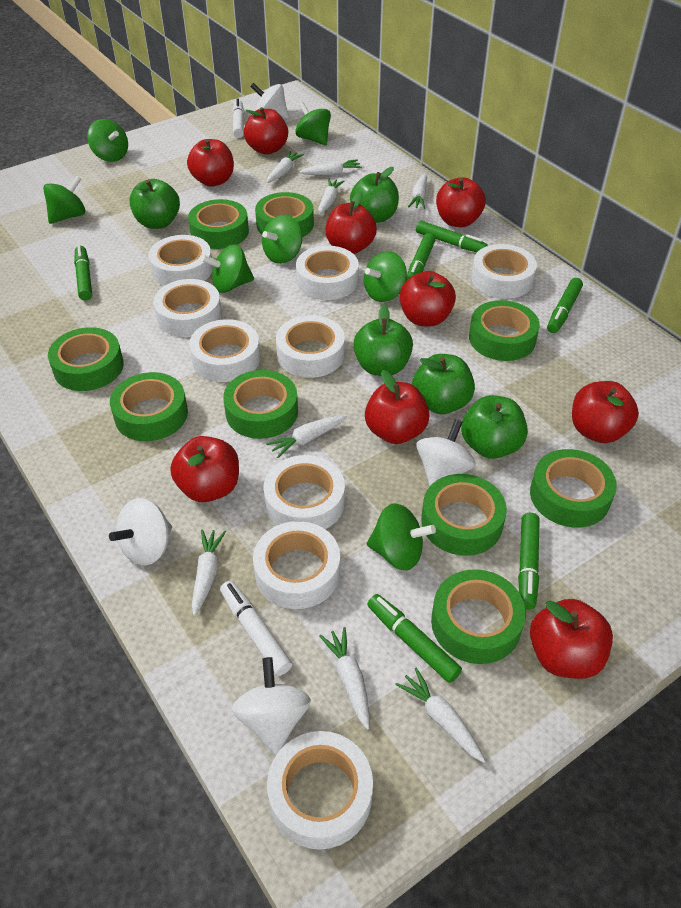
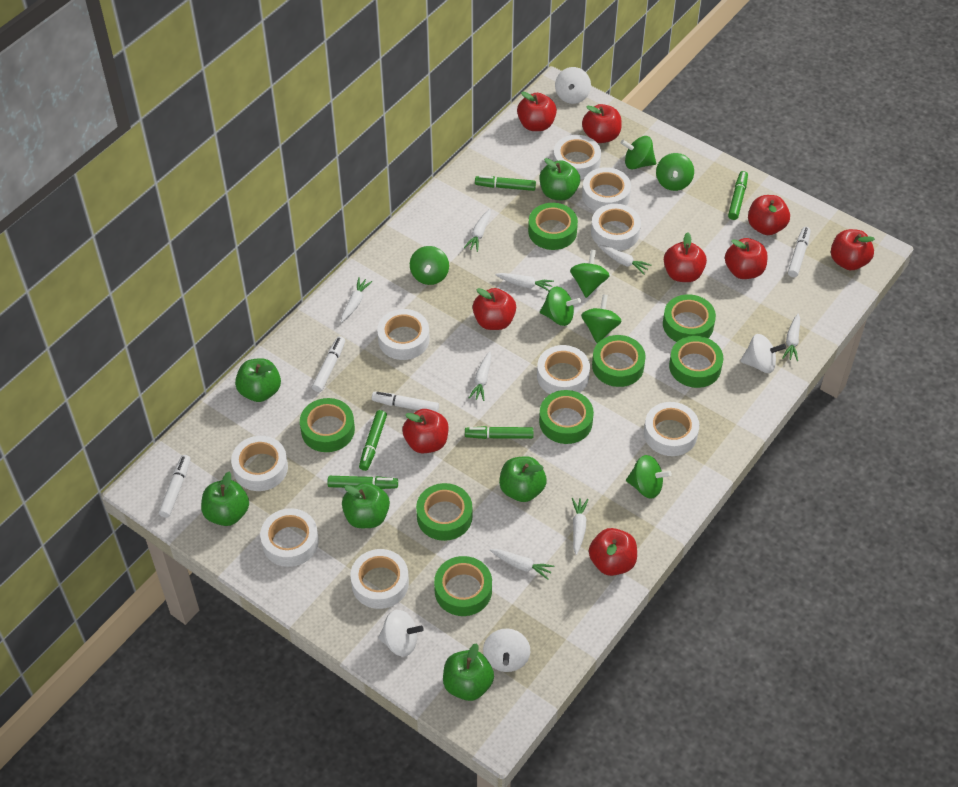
green apple: [130,179,180,229] [350,167,399,223] [353,305,413,376] [412,354,475,414] [461,395,528,459] = 5 -> [201,472,249,526] [235,358,281,402] [342,482,390,528] [443,643,494,701] [499,456,547,502] [539,158,580,200] = 6
green marker: [74,245,92,301] [367,594,462,683] [406,233,435,281] [416,221,488,252] [518,513,540,610] [547,278,583,333] = 6 -> [327,476,398,489] [359,410,387,471] [465,426,534,439] [475,175,536,191] [728,171,748,220] = 5
green tape: [48,327,124,391] [110,372,188,441] [188,199,249,249] [223,370,298,439] [255,192,314,237] [421,474,507,556] [431,569,526,664] [469,300,540,361] [530,449,617,528] = 9 -> [300,398,355,452] [416,483,472,541] [434,556,492,616] [528,203,578,250] [539,390,594,444] [592,335,646,387] [663,294,716,342] [669,336,723,388] = 8
white marker: [220,581,292,676] [232,98,244,138] = 2 -> [159,455,191,518] [312,336,345,392] [372,392,439,412] [788,227,811,277] = 4

